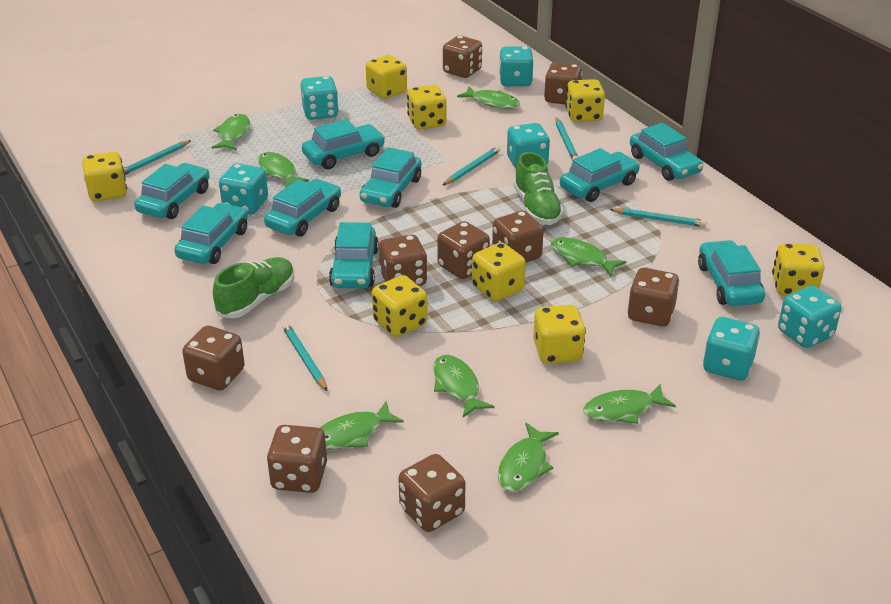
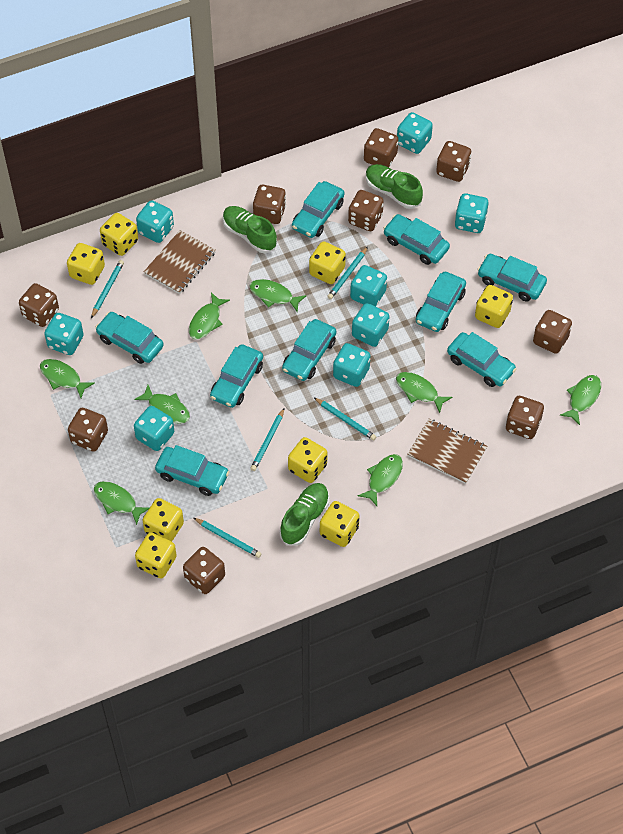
brown notebook: none = 0 -> [144,230,216,294] [407,419,487,484] = 2
green shoe: [213,257,294,318] [513,152,564,225] = 2 -> [223,206,277,253] [279,483,329,546] [366,164,423,209] = 3
turquoise dice: [219,163,268,214] [301,76,339,120] [499,46,533,86] [507,123,550,168] [703,317,760,381] [778,286,841,348] = 6 -> [44,313,84,355] [134,406,174,451] [136,200,174,243] [333,343,370,387] [350,265,387,307] [352,303,389,347] [397,112,433,154] [455,193,488,233] = 8

